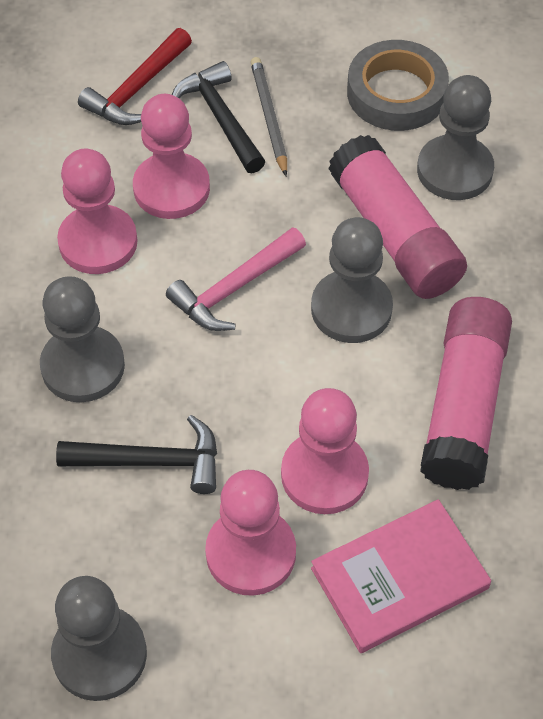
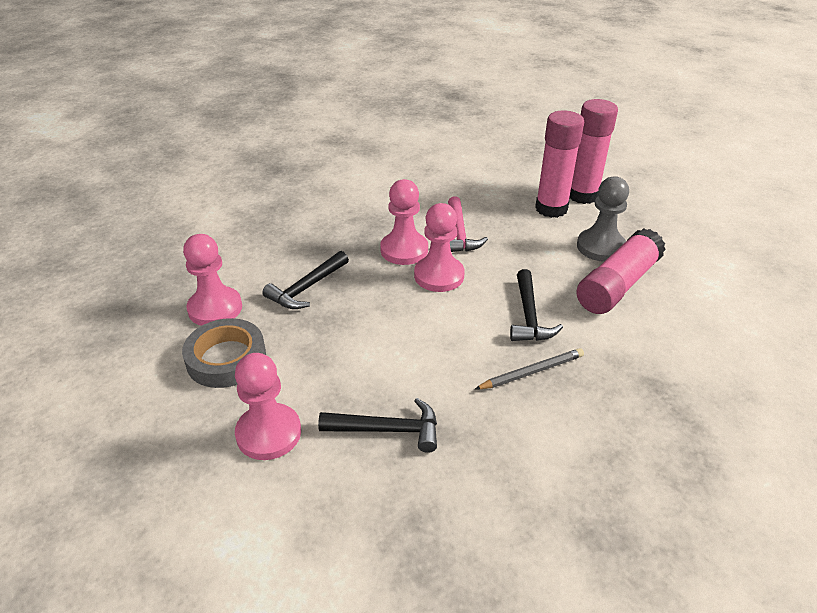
black hammer: [56,415,217,494] [172,61,266,173] = 2 -> [262,251,349,309] [318,398,437,453] [510,269,563,341] = 3
grey pawn: [40,276,125,402] [51,576,147,701] [311,217,393,343] [417,75,494,200] = 4 -> [577,176,629,262] = 1
pink book: [311,499,491,653] = 1 -> none = 0
pink glue stick: [328,135,467,299] [420,297,512,490] = 2 -> [535,111,584,218] [569,99,618,204] [576,228,666,314] = 3
red hammer: [78,28,192,125] = 1 -> none = 0

